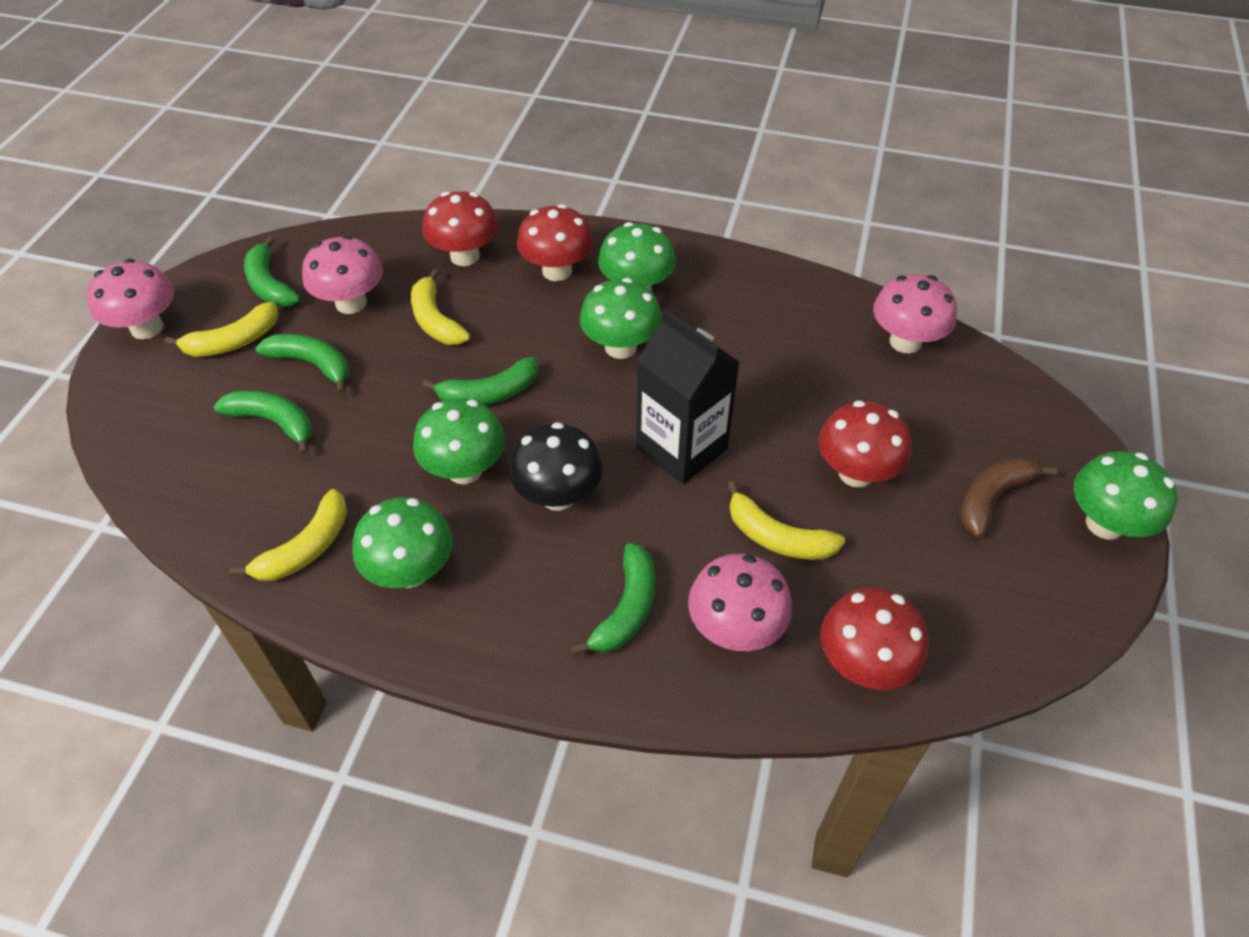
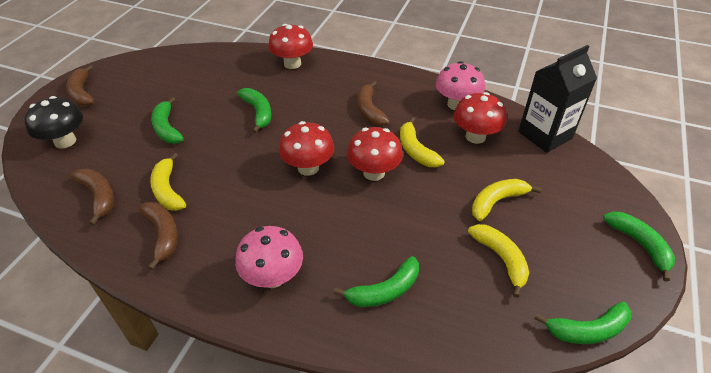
brown banana: [960,457,1058,538] = 1 -> [66,65,94,106] [71,169,114,226] [138,202,178,270] [357,81,390,126] = 4
green mushroom: [352,497,453,588] [413,398,505,484] [580,278,662,359] [598,222,676,292] [1074,451,1178,540] = 5 -> none = 0
pink mushroom: [87,259,174,339] [302,235,383,314] [688,554,792,651] [873,274,957,354] = 4 -> [235,226,303,288] [436,61,485,110] = 2

